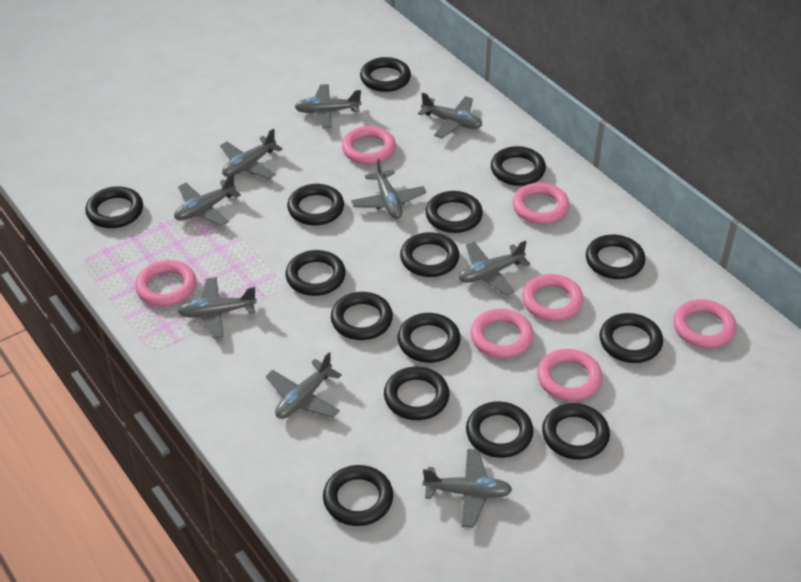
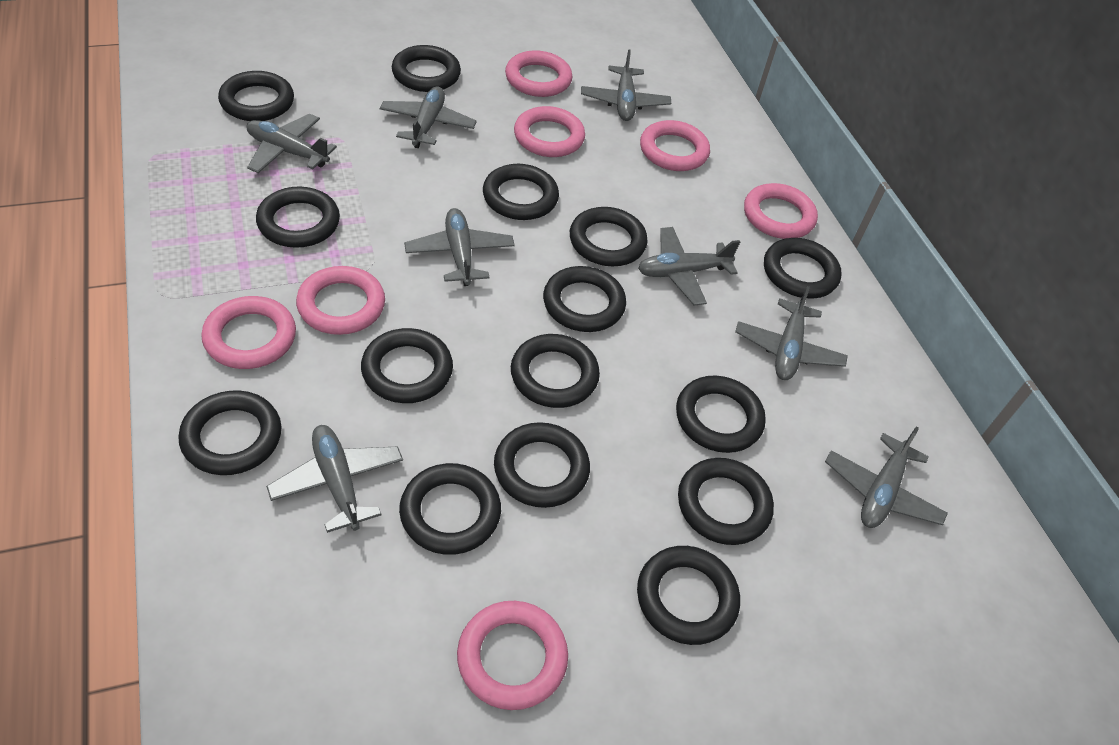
grey plane: [174,173,241,226] [178,277,257,338] [220,129,283,179] [266,352,342,419] [295,84,362,128] [351,159,426,219] [418,92,482,138] [423,449,512,528] [459,240,530,296] = 9 -> [247,113,337,173] [266,425,403,533] [380,87,477,148] [404,208,515,286] [581,49,671,121] [638,227,740,305] [735,286,848,380] [825,426,948,528] = 8

